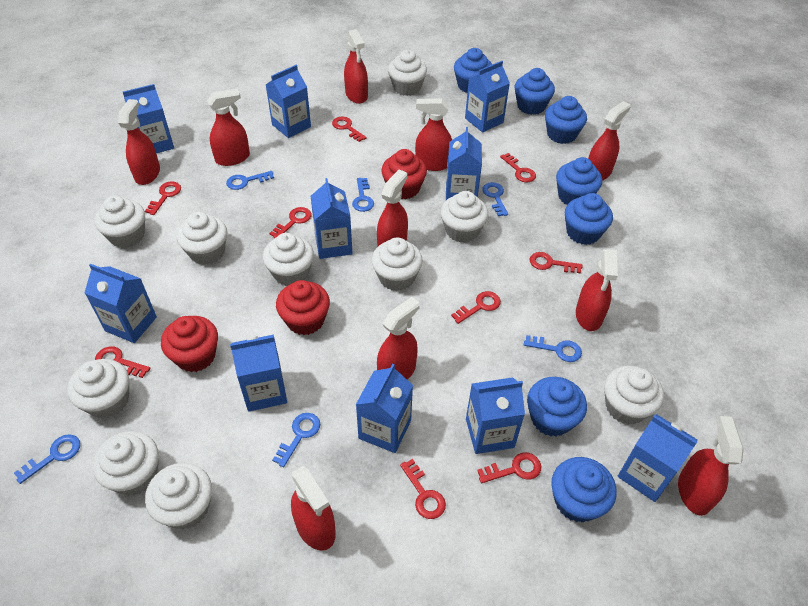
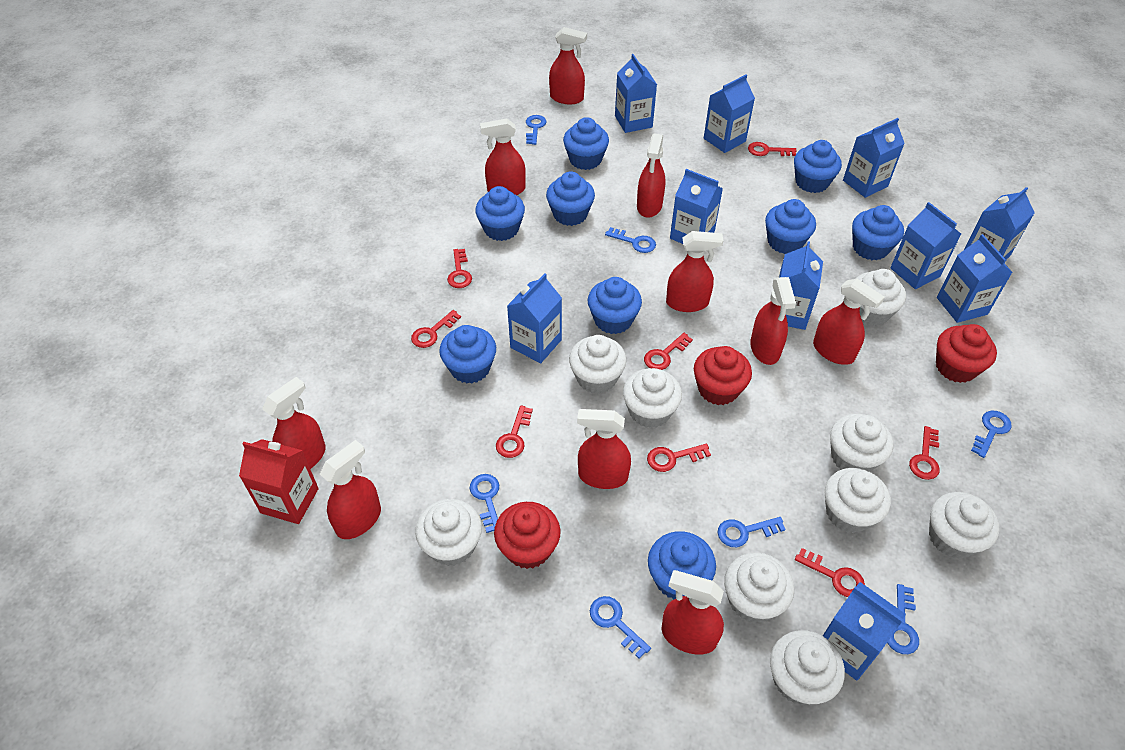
blue cupcake: [454,48,492,93] [515,68,555,115] [527,377,587,437] [545,96,587,144] [551,457,617,522] [556,157,602,205] [565,193,613,245] = 7 -> [439,325,496,383] [475,186,525,241] [546,172,595,226] [563,117,609,170] [588,277,642,334] [648,531,716,600] [765,199,816,254] [794,140,842,193] [852,205,904,260] = 9
blue key: [14,434,80,484] [226,171,274,190] [272,413,320,467] [352,178,374,212] [482,182,508,216] [524,335,582,362] = 6 -> [470,474,499,533] [526,115,546,145] [590,596,651,659] [605,227,656,253] [717,517,786,547] [887,584,919,654] [971,411,1012,458] = 7
red carton: none = 0 -> [239,439,319,524] = 1
red key: [95,346,150,378] [145,181,181,215] [269,207,311,238] [332,116,367,142] [400,459,446,519] [451,291,501,324] [477,452,541,483] [500,153,536,182] [530,252,582,273] = 9 -> [411,310,461,348] [447,249,472,288] [496,405,533,458] [644,333,693,370] [647,444,711,472] [748,142,797,156] [795,548,865,597] [909,426,940,480] = 8
white cupcake: [67,359,129,419] [93,431,159,495] [94,195,145,248] [145,463,212,530] [177,212,227,265] [263,233,314,286] [372,237,423,291] [388,50,427,96] [441,191,488,243] [604,365,664,425] = 10 -> [415,499,482,566] [569,335,626,394] [623,368,682,428] [724,553,794,623] [770,630,845,705] [825,468,891,533] [830,414,893,472] [856,269,906,326] [929,492,1000,559] = 9

